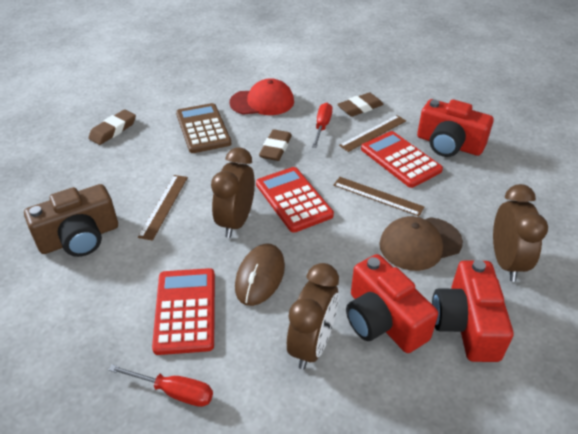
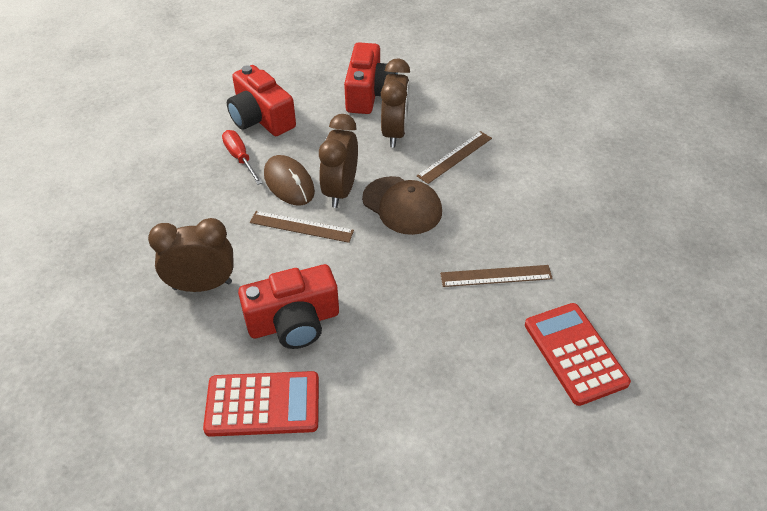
brown calculator: [176,103,231,153] = 1 -> none = 0
brown camera: [24,184,118,257] = 1 -> none = 0
brown eraser: [88,110,136,145] [259,129,292,161] [337,92,384,117] = 3 -> none = 0
red calculator: [152,268,215,355] [256,167,334,233] [361,131,443,188] = 3 -> [203,371,319,437] [525,303,631,406] = 2
red cap: [229,78,294,115] = 1 -> none = 0
red screwdriver: [109,365,213,407] [312,103,333,148] = 2 -> [222,130,263,185] = 1

